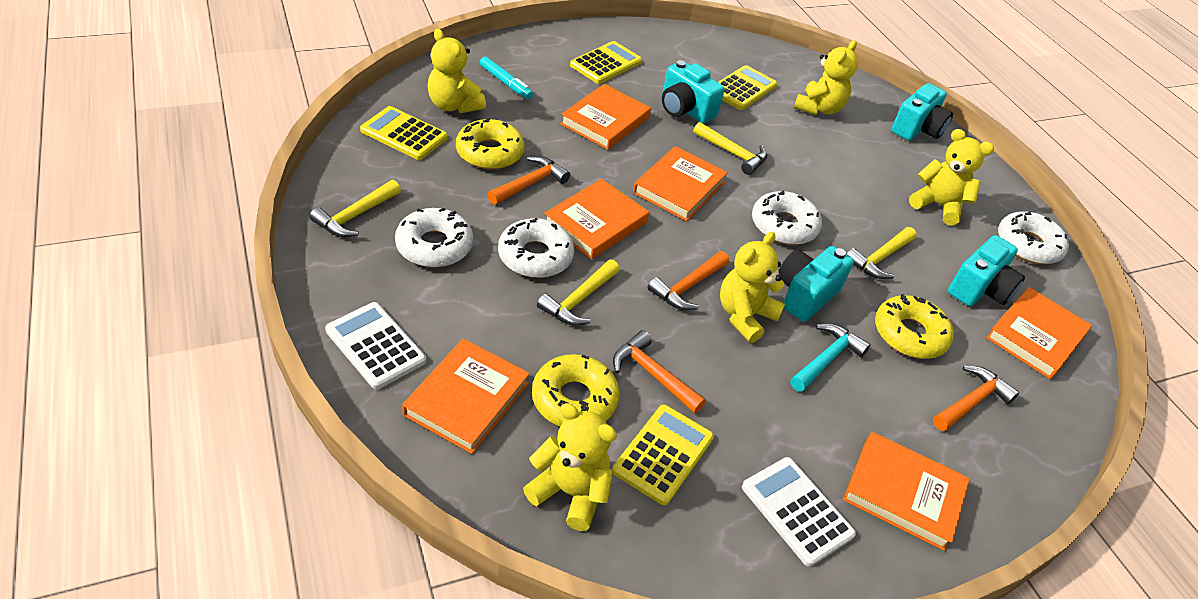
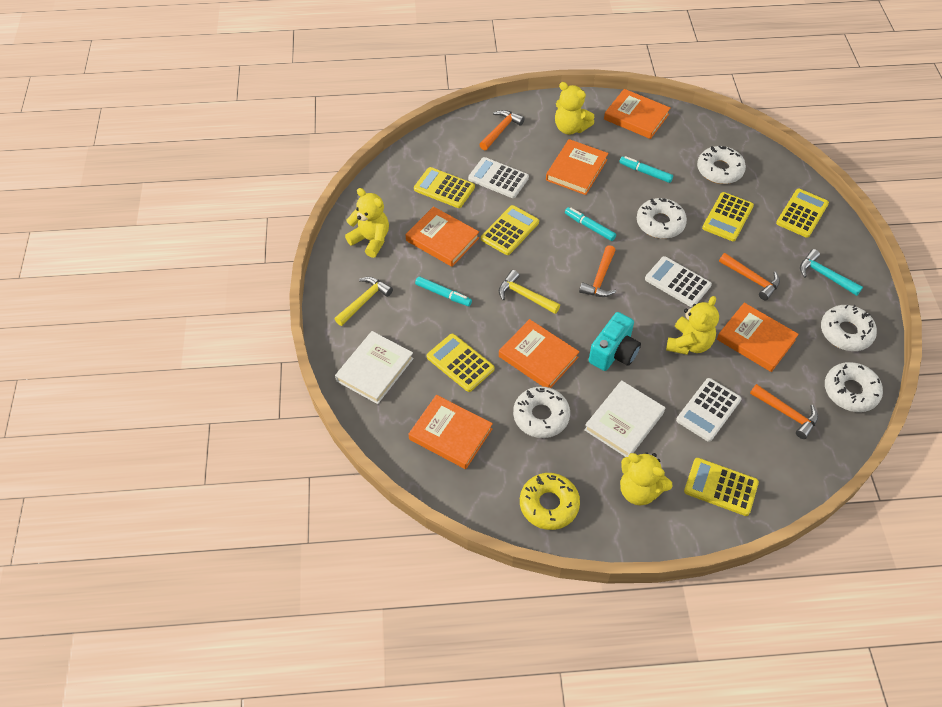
turquoise camera: [662,60,725,124] [779,246,854,322] [891,83,953,141] [948,235,1025,306] = 4 -> [589,312,641,371] = 1
turquoise marker: [480,57,533,100] = 1 -> [415,276,472,306] [565,207,616,241] [619,156,673,183] = 3
white book: none = 0 -> [335,331,414,404] [584,380,665,457] = 2
white calculator: [325,302,426,389] [742,457,856,567] = 2 -> [468,157,529,198] [645,256,712,307] [676,378,741,442] = 3
white donut: [395,208,473,267] [498,218,574,278] [752,191,822,245] [998,211,1069,264] = 4 -> [513,386,570,438] [637,198,687,239] [697,146,746,184] [821,305,877,351] [825,362,883,412] = 5
yellow calculator: [360,106,448,160] [570,41,642,84] [612,404,714,505] [718,65,778,110] = 4 -> [414,167,475,208] [427,334,495,392] [481,205,539,255] [684,458,759,516] [702,192,754,241] [776,189,829,238] = 6
yellow donut: [456,118,525,170] [532,354,620,426] [875,294,954,359] = 3 -> [520,473,580,530] = 1
yellow hammer: [310,180,401,237] [537,259,620,326] [693,122,768,175] [847,227,917,279] = 4 -> [335,277,393,326] [499,270,560,314] = 2
yellow teddy bear: [427,28,486,113] [523,403,617,531] [720,232,785,343] [794,40,858,115] [909,129,994,226] = 5 -> [345,188,389,258] [555,82,594,135] [620,452,672,505] [666,296,719,355] = 4

